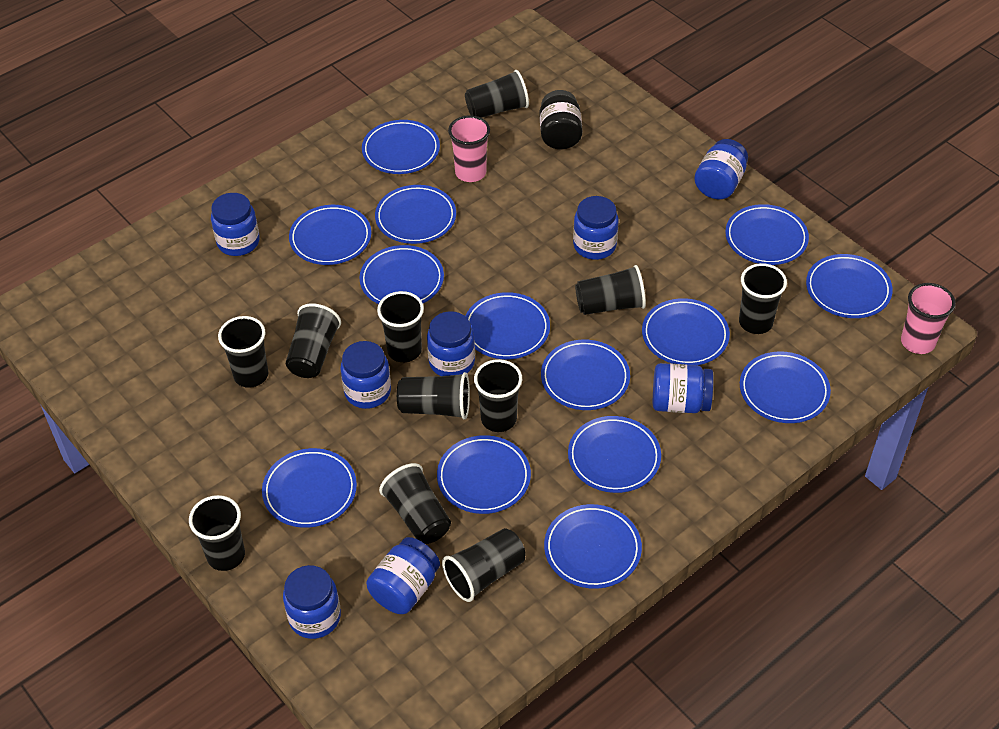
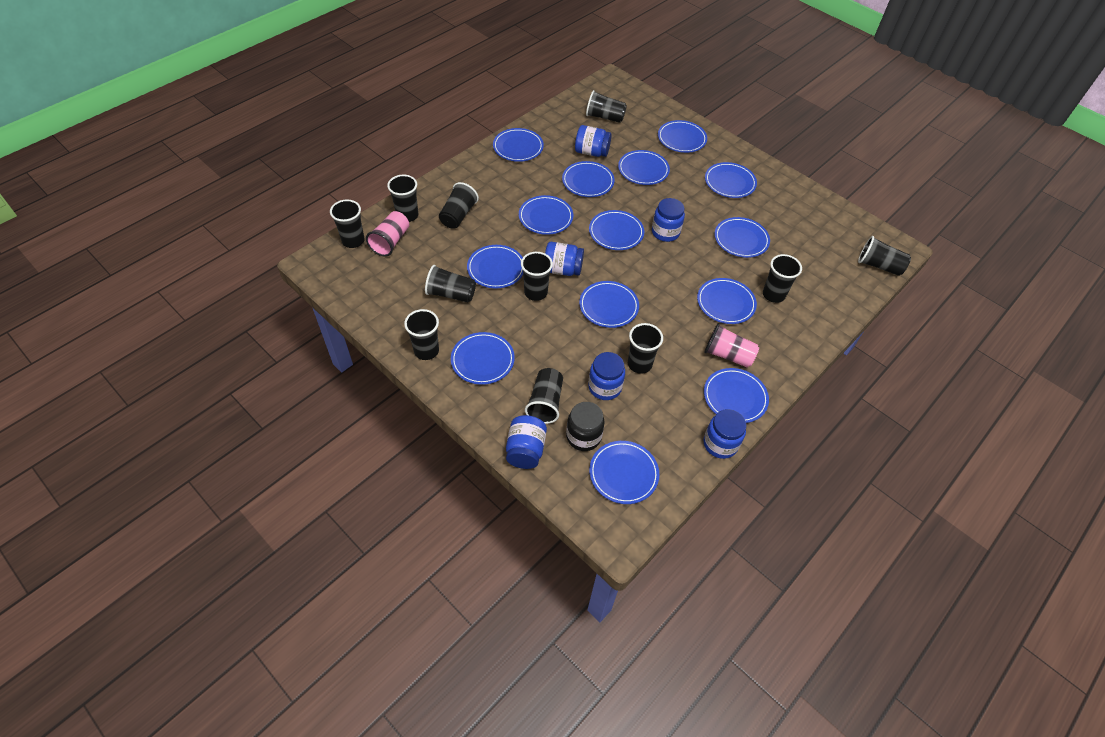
blue jar: [211,193,260,256] [283,565,341,639] [341,341,391,409] [366,537,440,614] [427,311,475,376] [573,196,619,260] [653,363,713,413] [694,139,748,199] = 8 -> [506,415,547,469] [545,242,584,276] [575,125,612,157] [588,352,625,400] [652,198,685,242] [704,409,747,459] = 6

